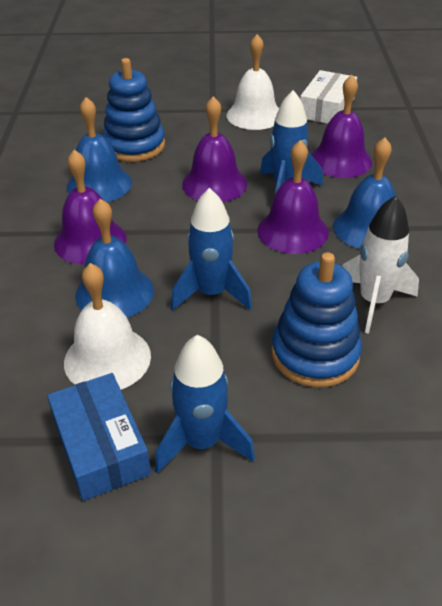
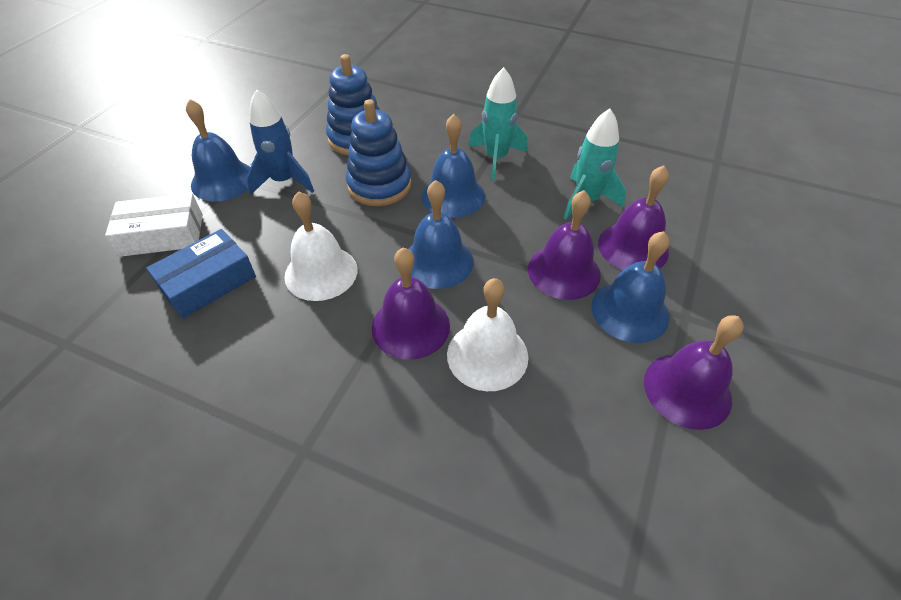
blue bell: [67,97,132,202] [75,199,154,318] [333,137,396,249] = 3 -> [186,99,250,201] [409,180,473,289] [421,114,485,218] [591,231,670,343] = 4
blue rocket: [155,335,255,474] [171,188,252,311] [260,90,323,194] = 3 -> [246,89,314,195] = 1
turquoise rocket: none = 0 -> [469,67,528,180] [564,109,626,220] = 2
white rocket: [342,195,419,334] = 1 -> none = 0

